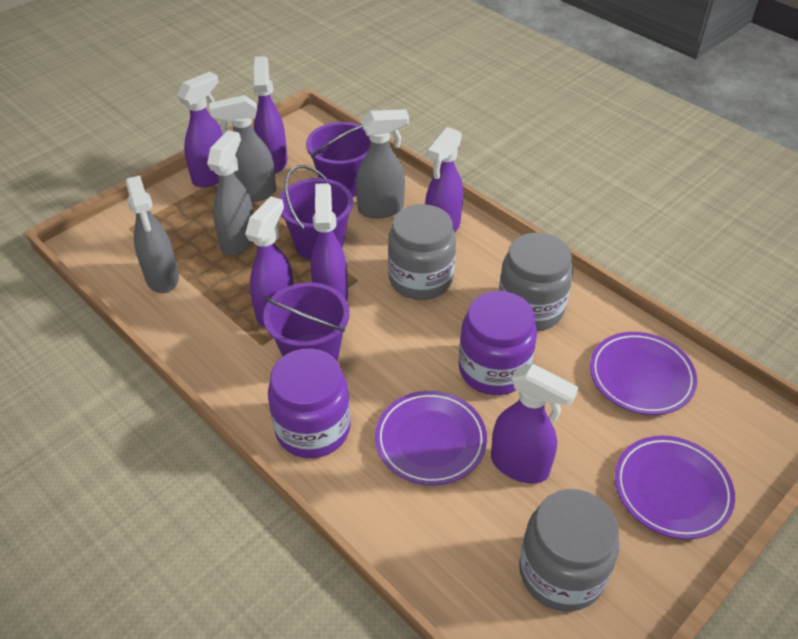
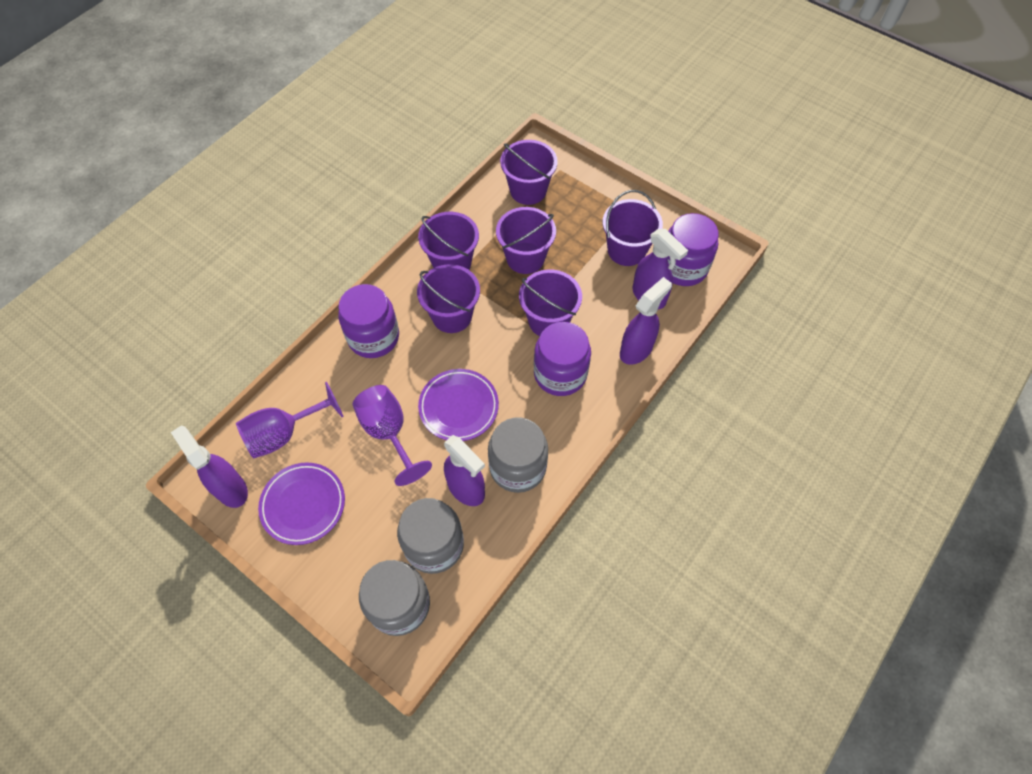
grey spray bottle: [125,176,179,293] [207,130,253,256] [209,95,276,202] [356,109,409,218] = 4 -> none = 0
purple bucket: [263,282,350,361] [279,165,353,260] [306,122,370,197] = 3 -> [417,264,480,333] [418,212,479,270] [496,207,556,274] [500,140,558,205] [519,269,582,336] [603,190,663,266] = 6
purple goblet: none = 0 -> [236,382,344,459] [353,385,432,486] = 2
purple jar: [268,348,351,458] [459,291,537,395] = 2 -> [338,284,399,358] [534,322,591,396] [668,213,719,286] = 3
purple plate: [375,391,487,485] [590,332,697,415] [615,436,735,539] = 3 -> [258,463,345,545] [418,369,499,441] = 2
purple spray bottle: [177,71,223,188] [245,196,294,327] [253,56,288,173] [311,183,348,301] [425,127,463,232] [491,364,578,484] = 6 -> [171,425,248,508] [444,435,485,506] [620,277,672,365] [633,229,688,309] = 4

